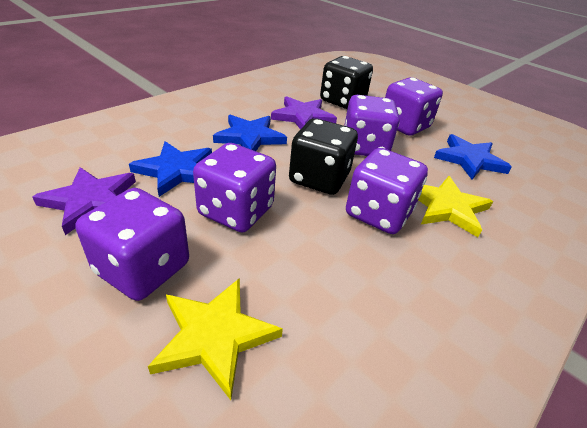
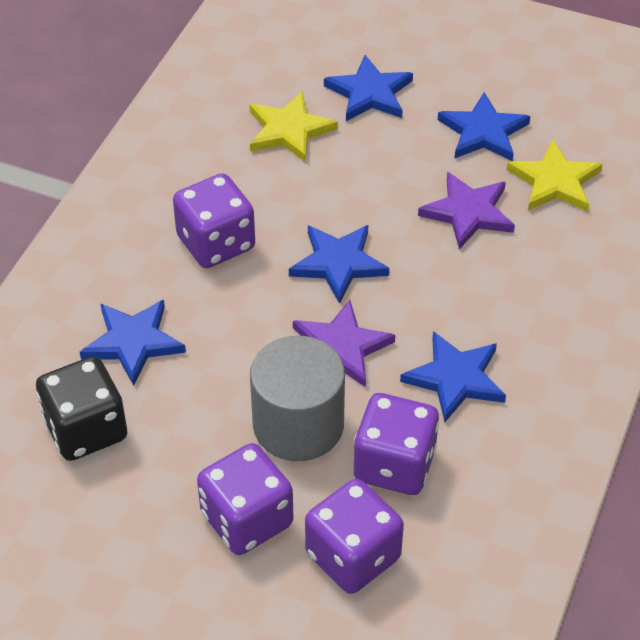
black dice: [289,118,358,195] [320,56,373,109] = 2 -> [36,356,127,461] = 1
blue star: [129,141,212,197] [213,115,287,151] [434,134,512,179] = 3 -> [80,300,186,386] [289,225,389,304] [324,55,413,121] [400,331,506,422] [438,92,531,161] = 5
grey cylinder: none = 0 -> [250,336,345,461] = 1
purple dice: [76,188,189,301] [193,143,276,232] [344,95,400,156] [346,148,428,234] [385,77,443,136] = 5 -> [173,173,255,268] [197,443,293,555] [305,479,404,594] [354,393,439,495] = 4

